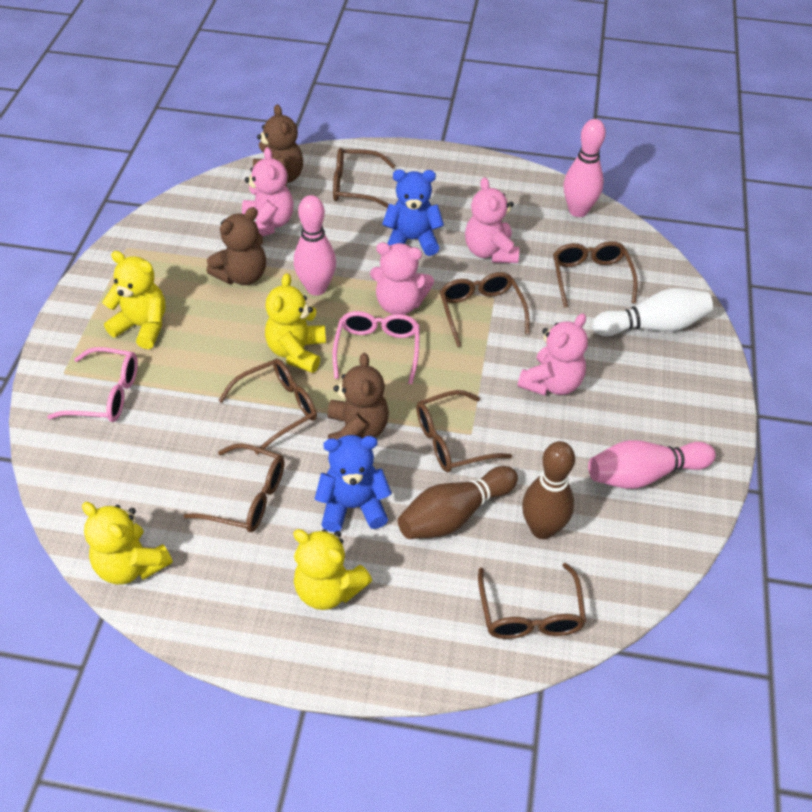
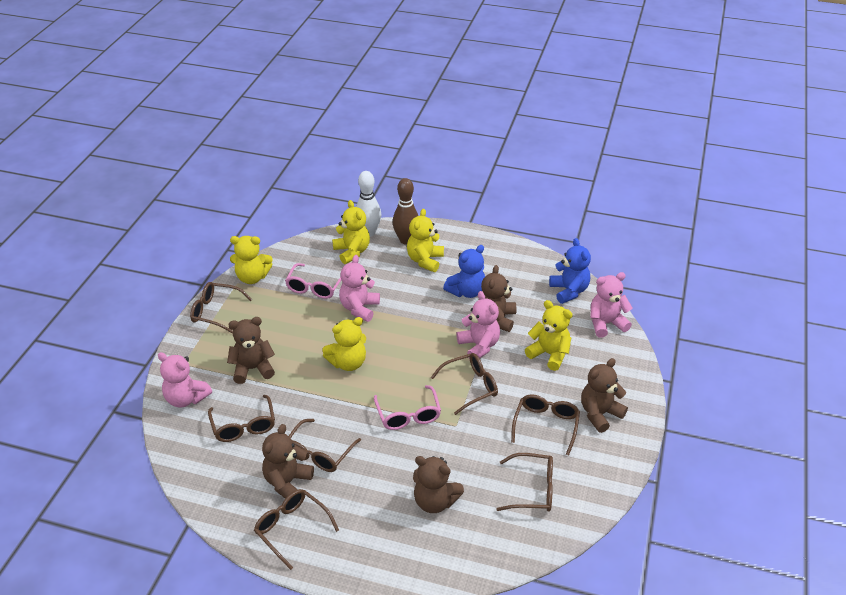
brown bowling pin: [398,466,518,539] [522,441,575,539] = 2 -> [393,178,418,245] = 1
brown teddy bear: [207,207,266,285] [253,104,303,187] [327,353,389,440] = 3 -> [227,317,275,384] [262,424,314,499] [413,456,464,513] [481,265,516,332] [581,358,628,433] = 5
pink bowling pin: [294,195,336,295] [564,119,606,217] [588,440,716,489] = 3 -> none = 0
yellow teddy bear: [82,502,173,585] [102,251,166,349] [265,273,326,373] [293,529,372,610] = 4 -> [230,236,272,284] [322,317,366,371] [332,200,370,264] [407,209,444,272] [525,300,573,371] = 5

